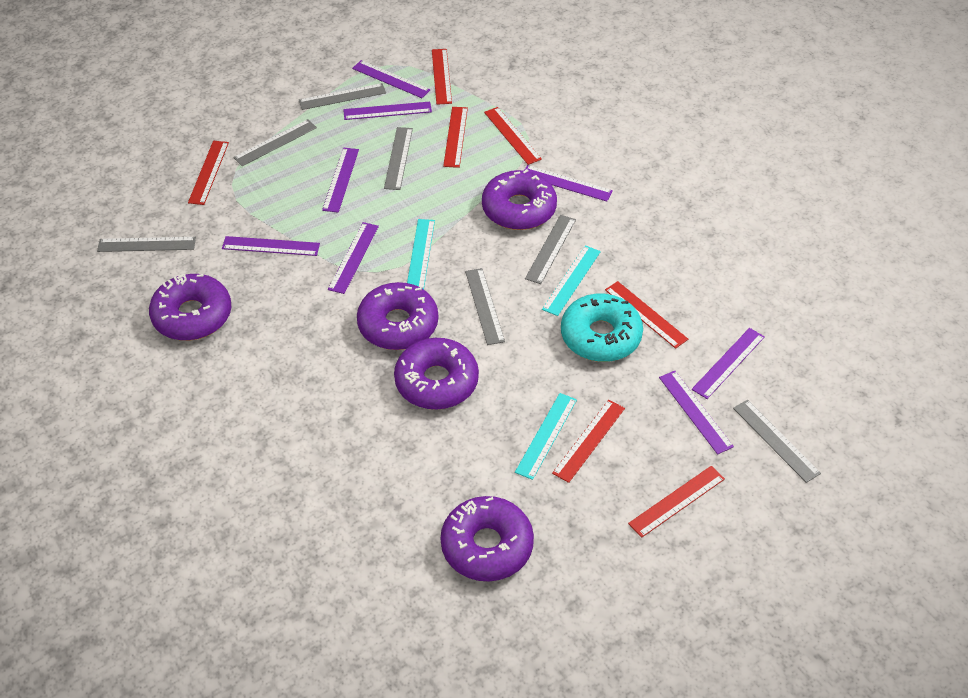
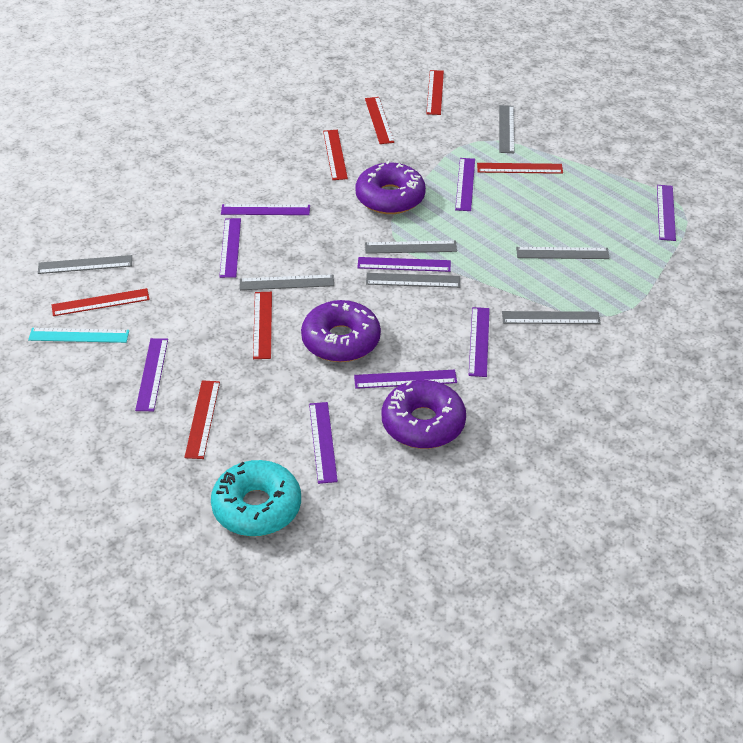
purple donut: [149,274,231,341] [357,282,438,350] [394,338,479,410] [440,496,534,581] [482,169,557,230] = 5 -> [301,300,381,362] [356,161,426,214] [382,380,466,449] = 3
purple ruler: [222,236,320,256] [322,147,359,213] [328,222,379,294] [343,102,432,120] [352,60,431,98] [524,165,613,202] [659,371,734,455] [692,328,765,399] = 8 -> [135,338,168,411] [219,218,241,278] [221,204,310,215] [309,402,338,484] [354,370,457,389] [357,257,451,272] [455,158,475,211] [469,307,490,377] [657,185,676,241] = 9
turquoise ruler: [407,219,435,289] [515,393,577,480] [542,245,601,316] = 3 -> [28,328,129,343] = 1

